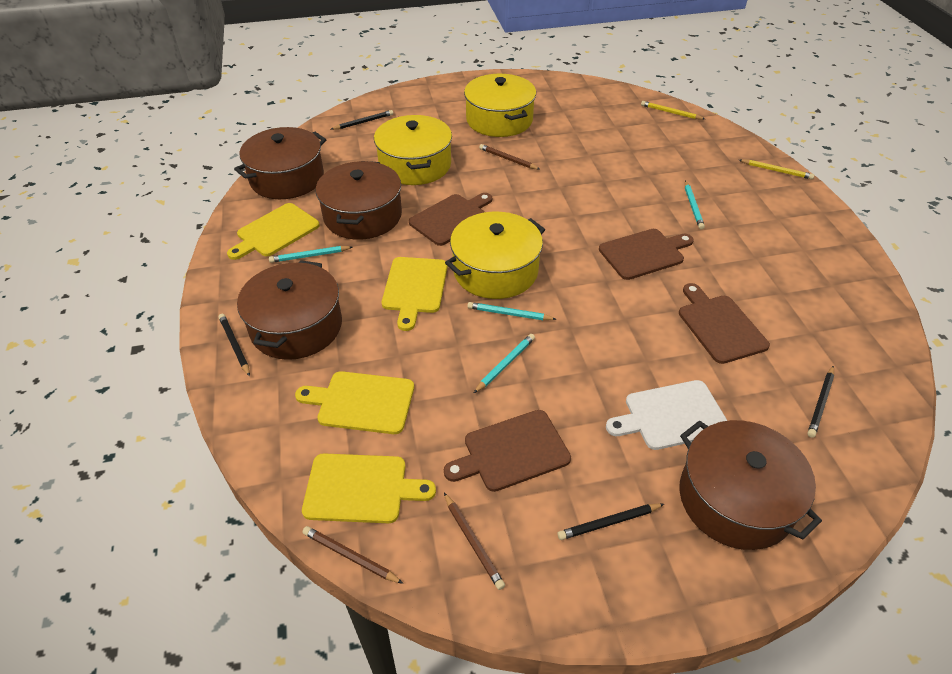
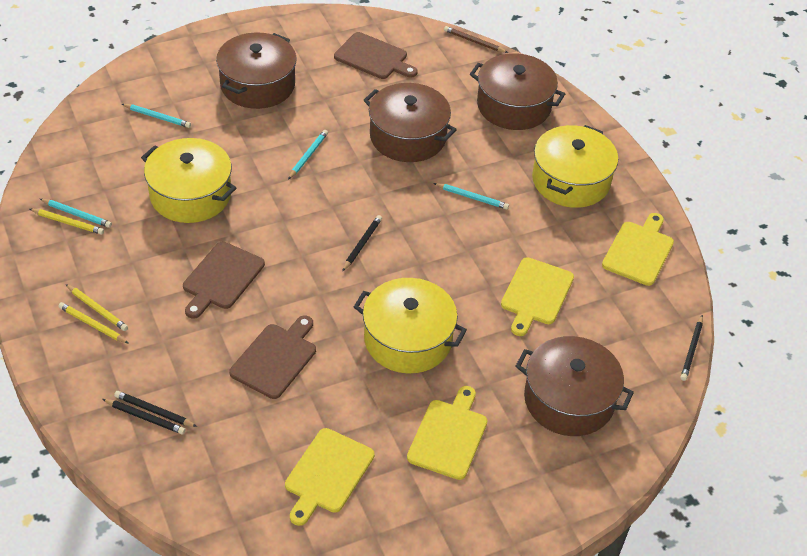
brown cutting board: [409,193,492,246] [444,410,571,492] [599,229,694,280] [679,283,770,364] = 4 -> [183,242,265,319] [229,315,316,399] [334,32,418,79] = 3
brown pencil: [302,526,404,584] [444,493,505,590] [479,144,540,170] = 3 -> [444,26,508,53] = 1
white cutting board: [606,380,727,450] = 1 -> none = 0
yellow pencil: [641,101,705,120] [739,159,814,180] = 2 -> [30,209,104,235] [58,302,129,343] [66,284,128,331] = 3

